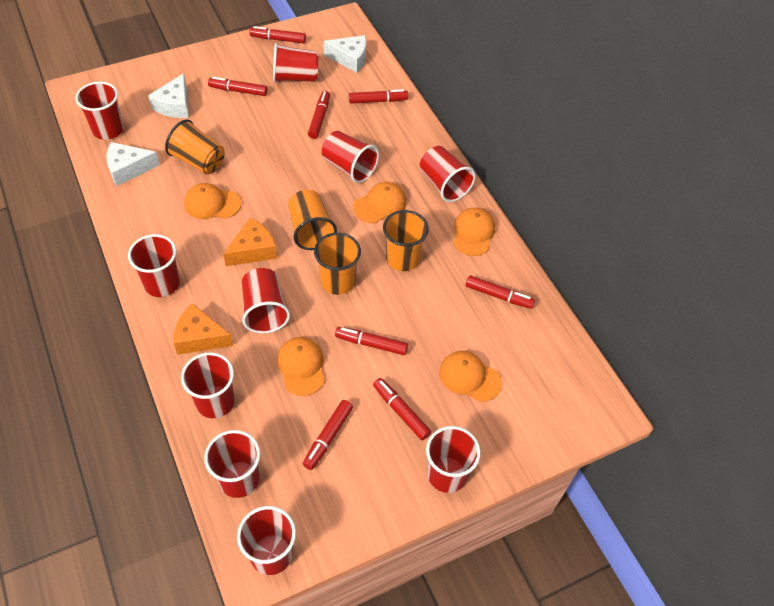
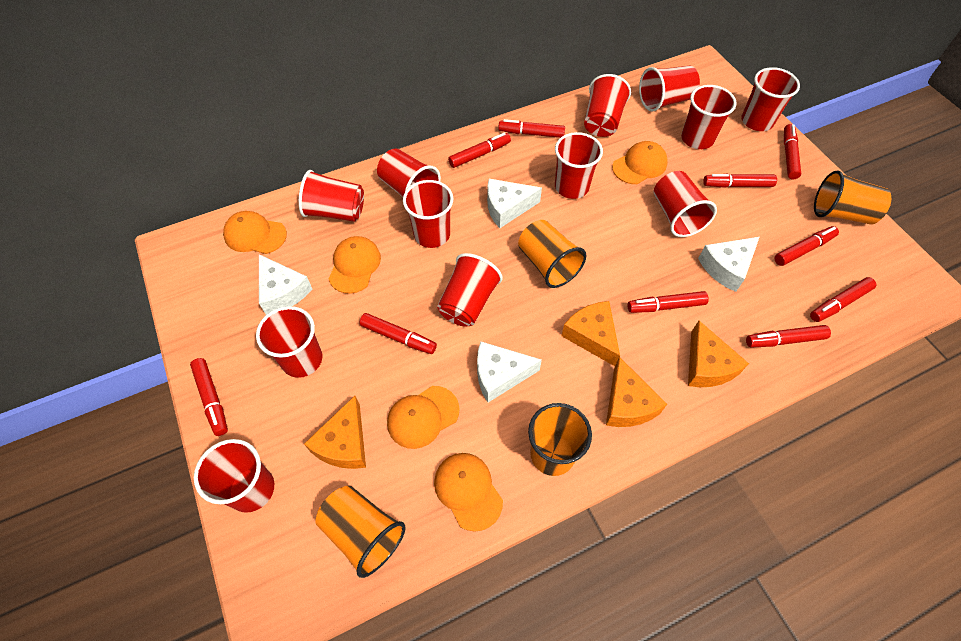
orange cheese: [173,303,233,355] [223,218,277,266] = 2 -> [304,396,366,469] [561,301,620,366] [606,357,667,427] [688,321,749,387] = 4
red cup: [76,82,124,140] [128,234,180,297] [181,352,235,418] [204,430,260,498] [237,506,296,575] [242,268,290,333] [273,43,319,82] [322,131,379,183] [420,146,476,202] [426,426,481,493] = 10 -> [194,439,274,513] [256,306,322,378] [299,170,364,222] [377,149,441,198] [403,180,454,248] [437,253,503,327] [555,132,603,199] [584,74,631,137] [639,66,700,111] [654,171,717,237] [681,85,737,149] [741,67,800,131] = 12
red marker: [208,77,268,96] [249,26,306,43] [303,400,353,470] [308,91,330,139] [335,327,408,355] [349,89,408,104] [373,378,431,440] [465,275,535,309] = 8 -> [190,358,228,436] [359,313,437,354] [448,133,511,168] [498,119,565,138] [628,291,709,313] [703,174,777,188] [746,325,831,348] [774,226,839,266] [784,124,801,179] [810,277,876,322] = 10
white cheese: [107,142,160,186] [148,73,189,118] [323,35,366,73] = 3 -> [259,254,312,315] [477,341,542,402] [487,179,542,228] [698,237,759,292] = 4

